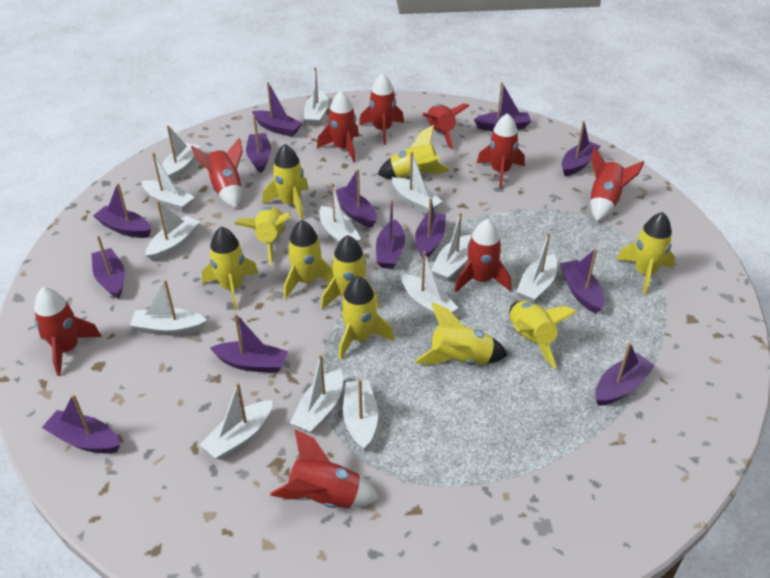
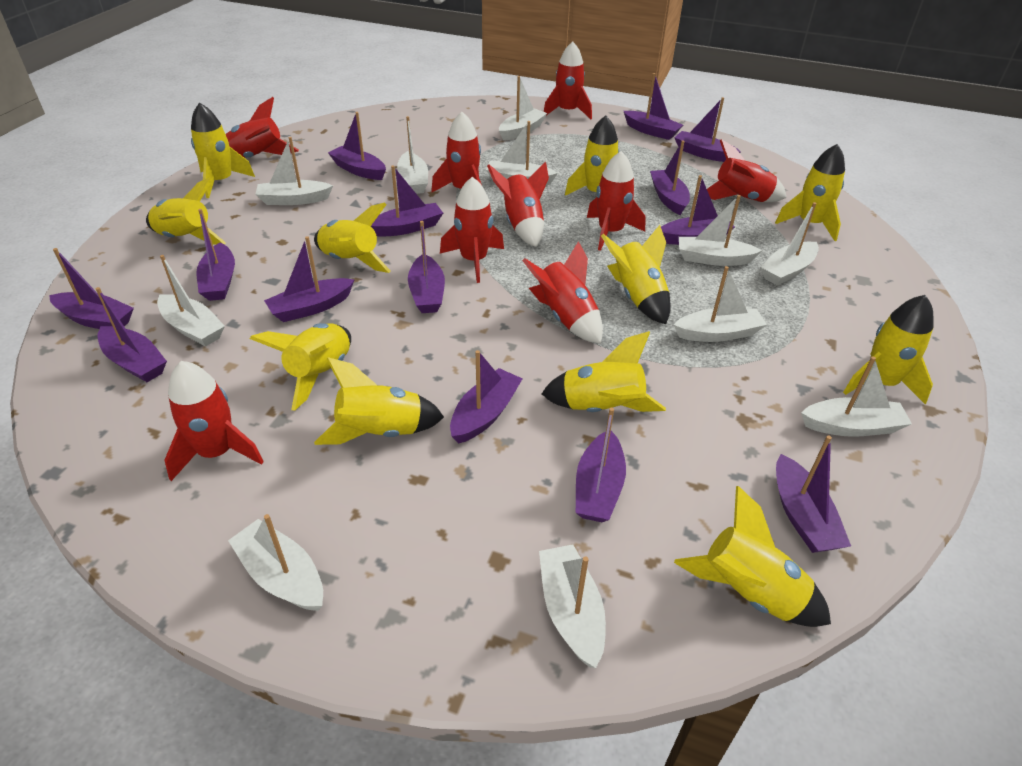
purple boat: [42,394,120,453] [91,235,125,299] [93,183,151,238] [210,313,288,373] [246,115,271,173] [252,82,302,137] [331,169,377,227] [376,199,405,269] [415,198,446,259] [474,82,531,131] [560,249,604,314] [562,121,600,176] [595,342,655,406] = 13 -> [49,248,134,329] [96,287,167,382] [196,209,235,301] [264,236,354,322] [328,112,386,180] [371,165,443,237] [408,221,445,313] [450,350,523,444] [576,407,626,522] [624,73,683,140] [650,140,690,215] [661,175,735,245] [674,97,740,162] [776,435,851,553] = 14
white boat: [130,280,207,336] [142,152,195,212] [146,200,200,261] [162,125,200,181] [200,383,273,460] [290,354,343,433] [304,67,329,126] [319,183,361,243] [343,378,378,451] [392,152,443,214] [402,251,458,319] [431,212,471,281] [516,233,557,303] = 13 -> [157,255,225,346] [228,514,323,611] [255,137,333,205] [397,116,428,194] [486,121,558,185] [499,76,547,141] [539,544,606,668] [674,266,767,342] [679,195,762,266] [761,202,819,285] [801,356,912,437] = 11
yellow rocket: [202,226,259,310] [235,207,291,265] [262,144,309,220] [284,220,334,299] [321,235,379,309] [338,276,394,360] [377,125,451,179] [415,302,507,365] [509,301,577,369] [617,212,675,295] = 10 -> [146,177,226,245] [191,103,255,198] [250,323,351,411] [314,203,390,273] [314,357,444,445] [542,331,666,412] [565,116,620,196] [601,225,671,324] [674,486,831,627] [775,144,845,241] [843,295,933,405] = 11

